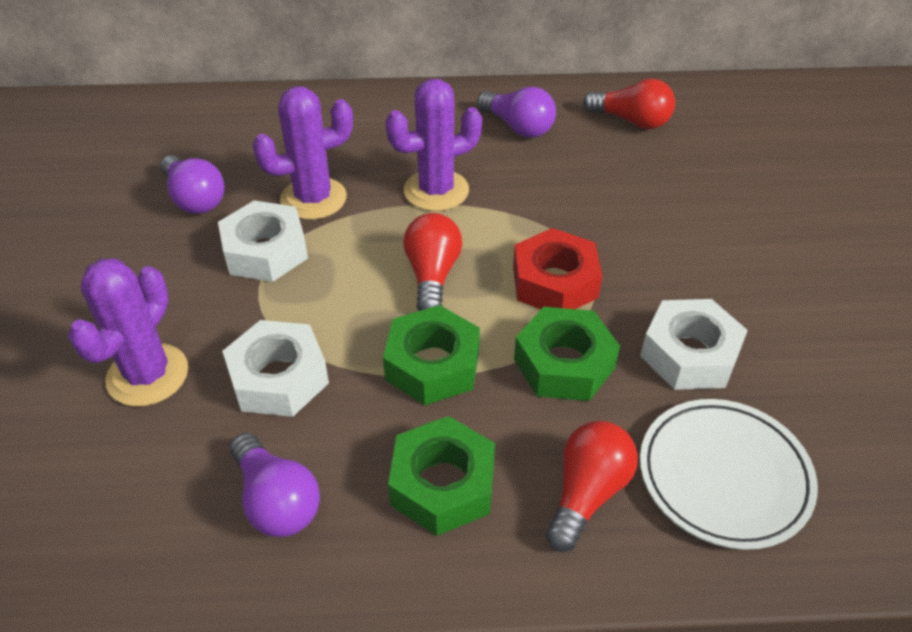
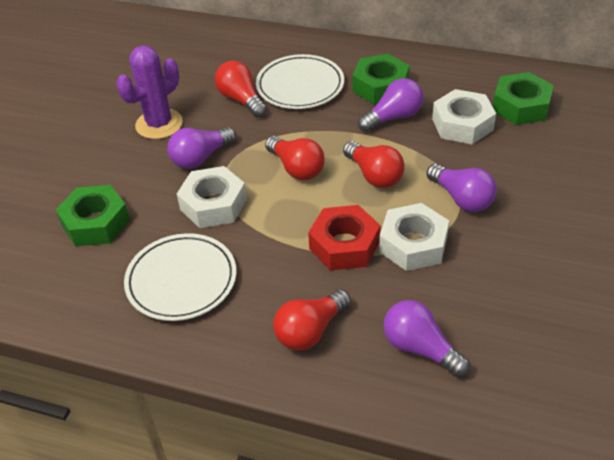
purple cactus: [68,258,188,407] [253,87,353,220] [385,79,482,211] = 3 -> [116,45,183,139] = 1
purple light bulb: [160,155,225,214] [230,433,320,537] [477,87,556,138] = 3 -> [167,127,236,169] [358,78,423,132] [384,300,470,377] [427,164,497,212] = 4
red light bulb: [403,213,462,311] [546,421,638,552] [583,79,675,129] = 3 -> [215,61,267,117] [265,136,325,180] [273,289,351,351] [343,141,405,188] = 4
white plate: [640,399,818,550] = 1 -> [124,233,236,321] [256,54,344,109] = 2

